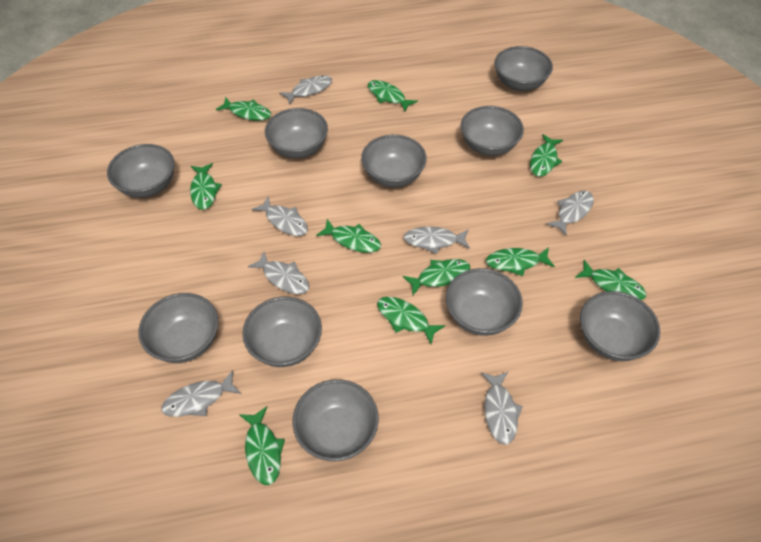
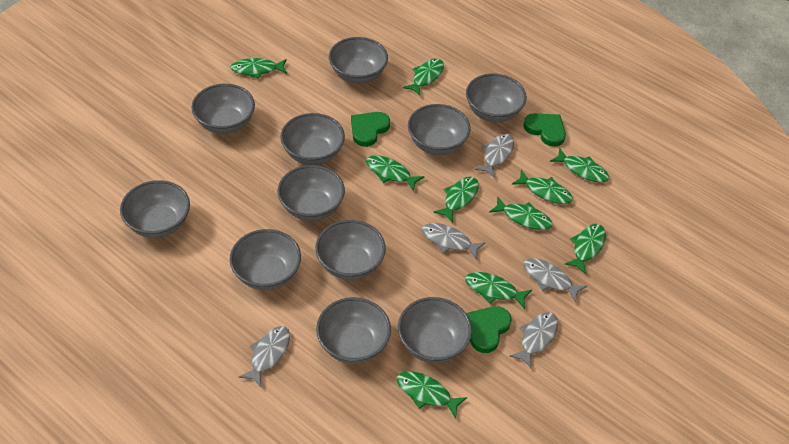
green heart: none = 0 -> [351,112,390,147] [466,306,512,353] [523,113,566,147] = 3
grey bowl: [107,144,175,198] [139,293,219,363] [242,297,322,367] [265,108,328,158] [292,379,379,461] [361,135,427,187] [446,268,523,336] [460,106,524,156] [494,46,553,91] [580,291,660,361] = 10 -> [120,180,190,238] [191,84,255,134] [230,229,301,290] [278,165,345,221] [280,113,345,165] [316,220,386,280] [316,297,391,364] [329,37,388,84] [398,297,472,363] [408,104,471,155] [466,74,527,122] = 11
grey fish: [161,370,241,417] [248,252,309,294] [252,197,308,236] [279,75,332,105] [404,227,470,254] [481,372,523,445] [546,191,594,236] = 7 -> [239,326,290,388] [422,223,486,260] [475,134,514,178] [509,312,558,369] [523,258,587,303] = 5

